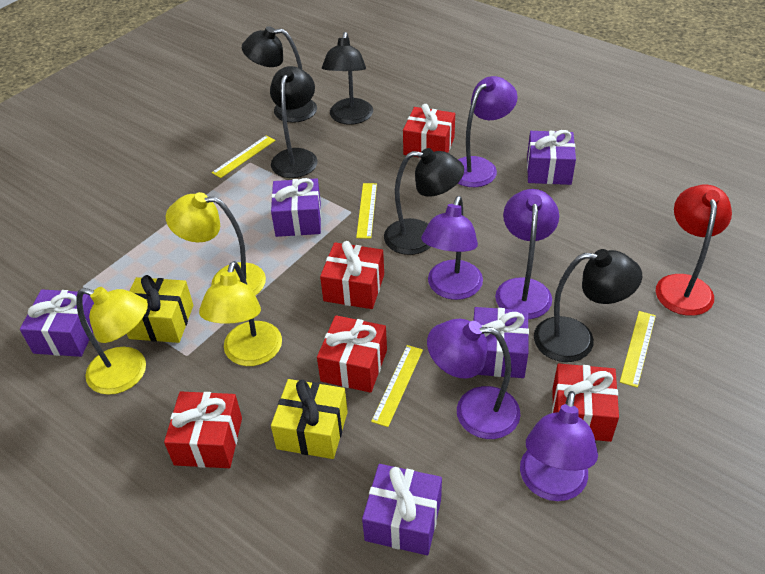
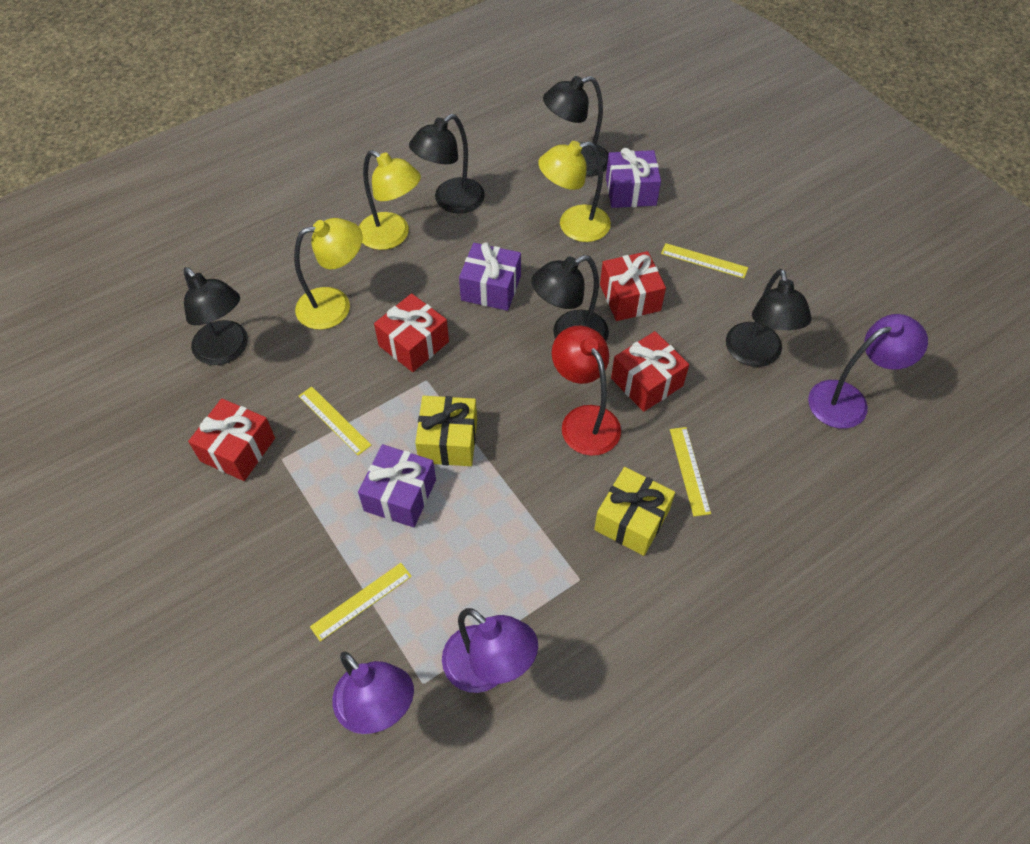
purple gift: [20,289,94,357] [271,178,321,237] [362,464,442,555] [474,307,529,378] [527,130,576,185] = 5 -> [358,444,436,527] [459,242,521,311] [606,148,661,208] = 3
purple lamp: [421,196,483,300] [427,319,521,439] [457,76,518,187] [495,189,559,319] [520,391,598,501] = 5 -> [332,651,414,734] [442,608,538,693] [808,314,928,429] = 3
red gift: [164,391,242,468] [317,315,387,393] [320,241,384,309] [403,104,455,158] [552,364,619,442] = 5 -> [188,398,275,481] [374,293,449,372] [600,251,666,321] [611,331,689,412] = 4

